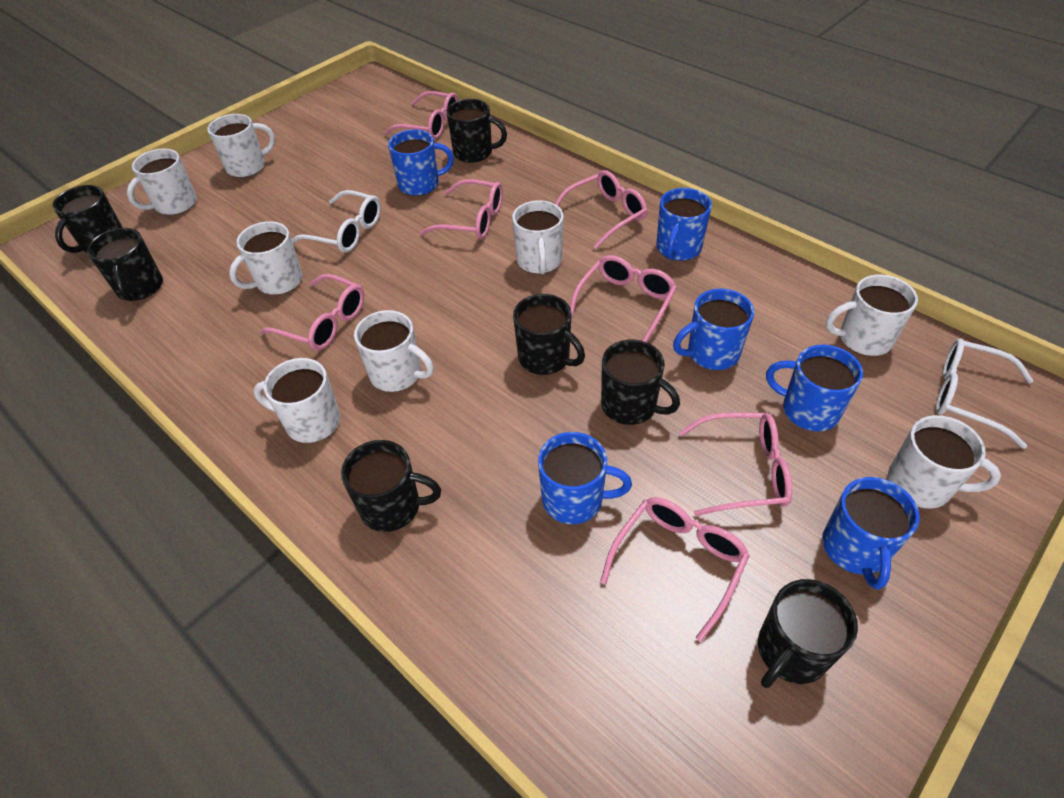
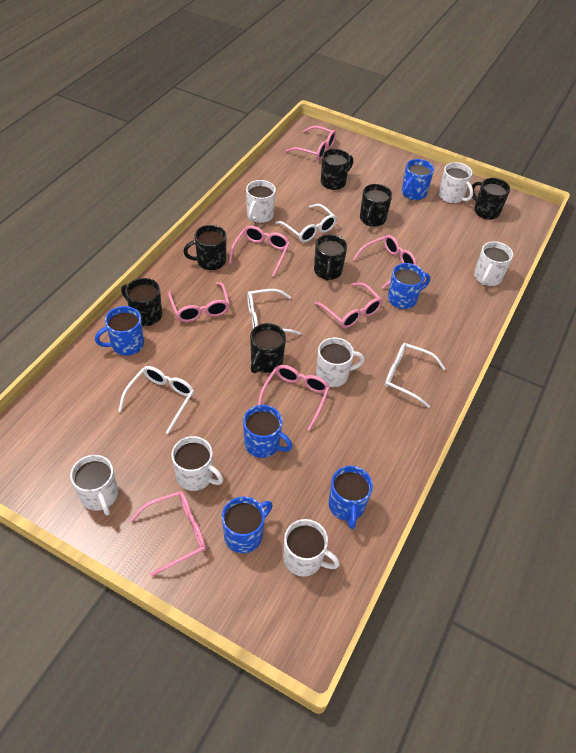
white glasses: [291,190,381,253] [936,339,1034,449] = 2 -> [118,366,194,434] [247,289,301,335] [275,204,337,242] [385,343,446,408] = 4
white mug: [127,149,197,215] [207,114,275,178] [229,221,303,295] [253,358,340,443] [354,310,434,392] [512,200,564,274] [826,275,918,356] [888,415,1001,509] = 8 -> [70,455,118,516] [171,436,223,491] [246,180,276,223] [283,519,340,577] [316,337,365,387] [439,162,473,204] [474,241,513,286] = 7

